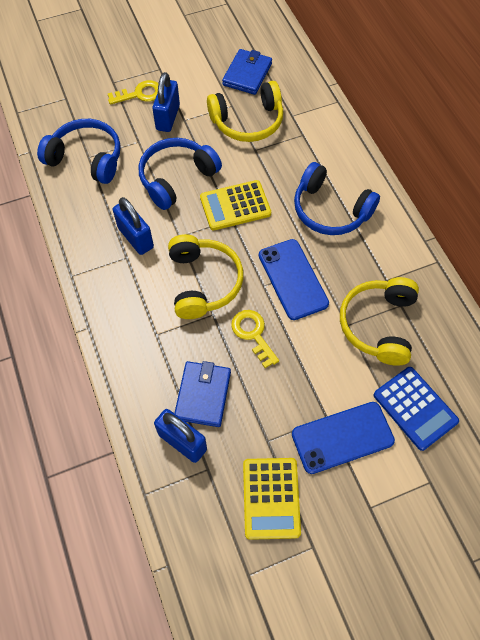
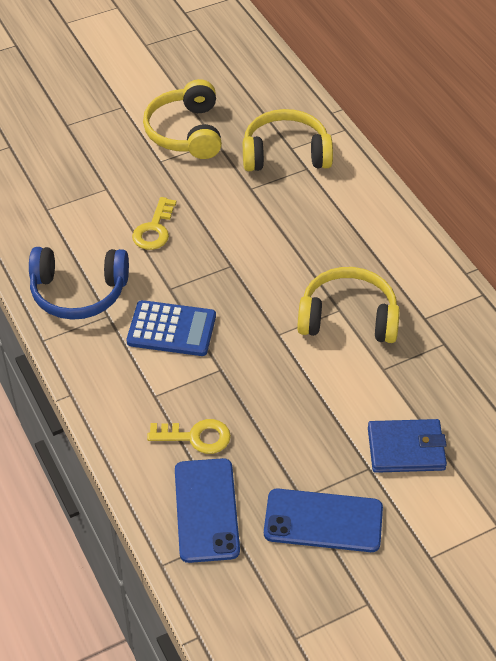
blue headphones: [37,119,120,184] [139,138,222,210] [294,162,380,235] = 3 -> [29,247,129,320] = 1
blue padlock: [113,197,154,255] [152,72,180,132] [154,409,207,463] = 3 -> none = 0
blue wallet: [175,361,231,427] [222,49,272,95] = 2 -> [368,419,447,473] = 1
yellow calculator: [200,180,271,230] [243,458,301,540] = 2 -> none = 0

